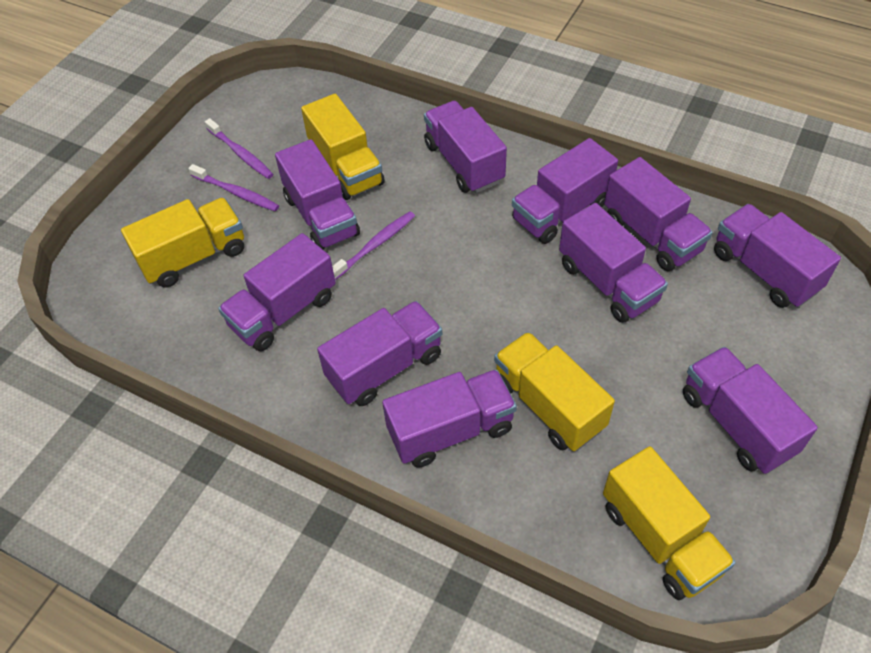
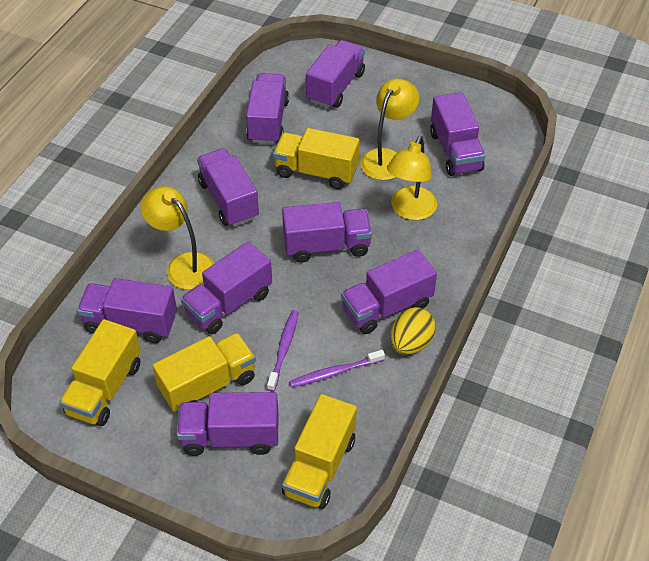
purple toothbrush: [188,164,279,211] [205,118,273,179] [332,211,415,280] = 3 -> [267,310,299,391] [289,350,385,388] = 2
purple truck: [218,233,336,351] [275,139,360,250] [317,301,442,406] [382,369,517,468] [424,101,507,193] [512,138,618,244] [559,203,668,323] [604,157,713,271] [683,347,818,474] [714,204,841,308] = 10 -> [77,278,177,343] [177,392,279,456] [181,241,272,334] [197,148,259,227] [246,73,289,144] [282,202,372,263] [306,40,365,108] [341,250,437,334] [430,92,486,176] = 9
yellow egg: none = 0 -> [390,307,436,355] = 1
yellow lamp: none = 0 -> [140,186,214,290] [360,78,419,180] [387,136,437,220] = 3

